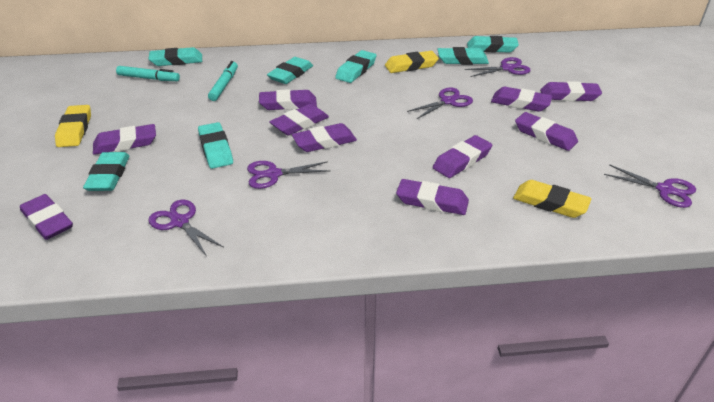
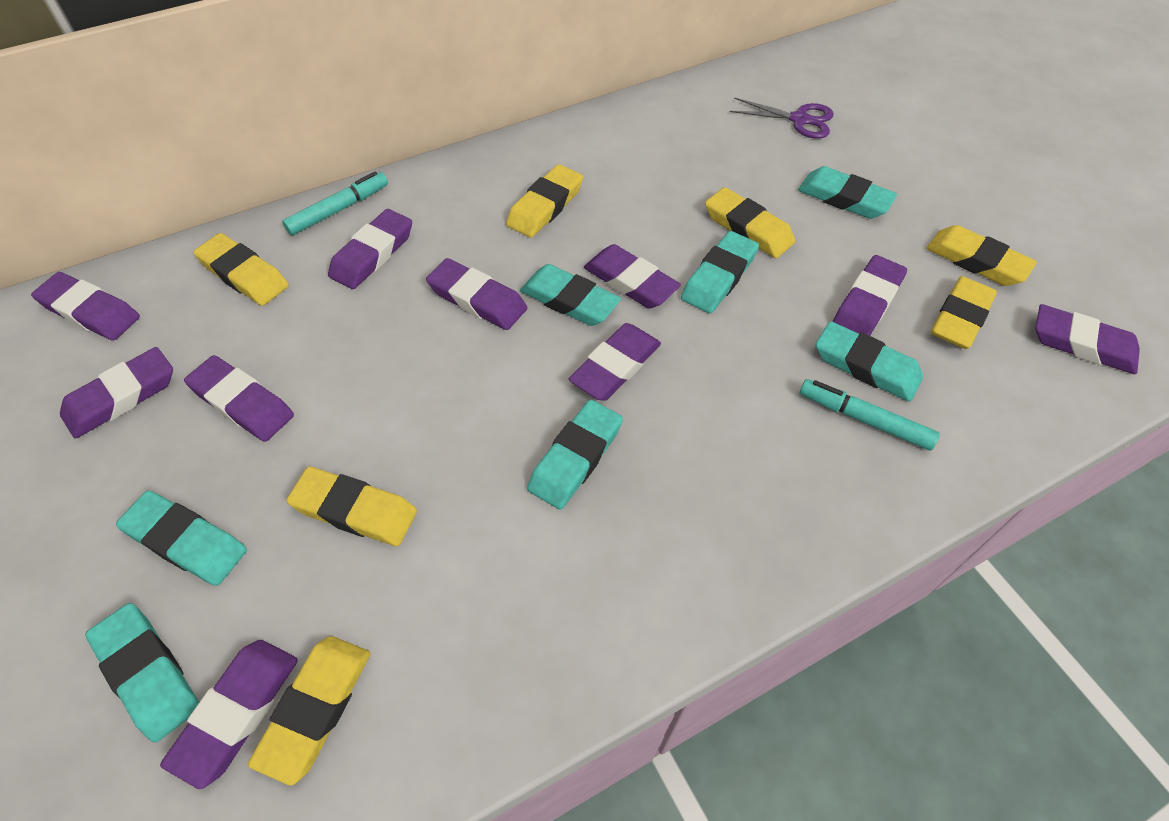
purple scissors: [148,200,224,255] [247,161,330,189] [407,87,473,119] [465,57,531,77] [604,164,696,208] = 5 -> [730,98,834,139] = 1
yellow eraser: [55,105,91,147] [385,51,439,73] [513,180,591,218] = 3 -> [193,233,289,306] [248,636,370,786] [286,467,417,546] [506,164,583,238] [705,187,795,258] [927,225,1037,286] [931,276,997,349] = 7

